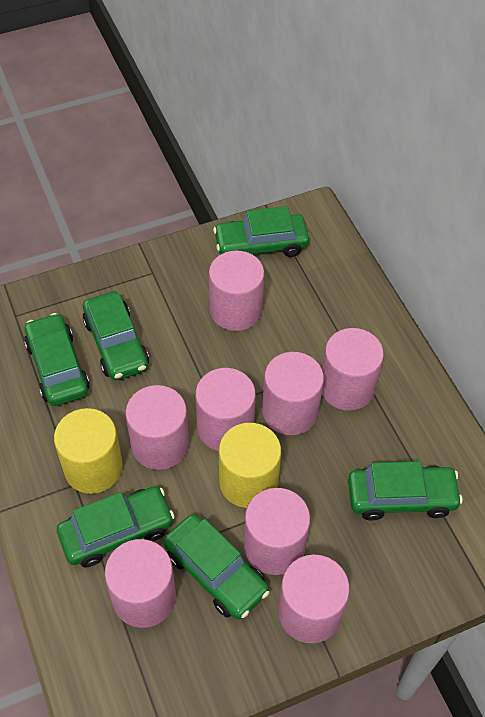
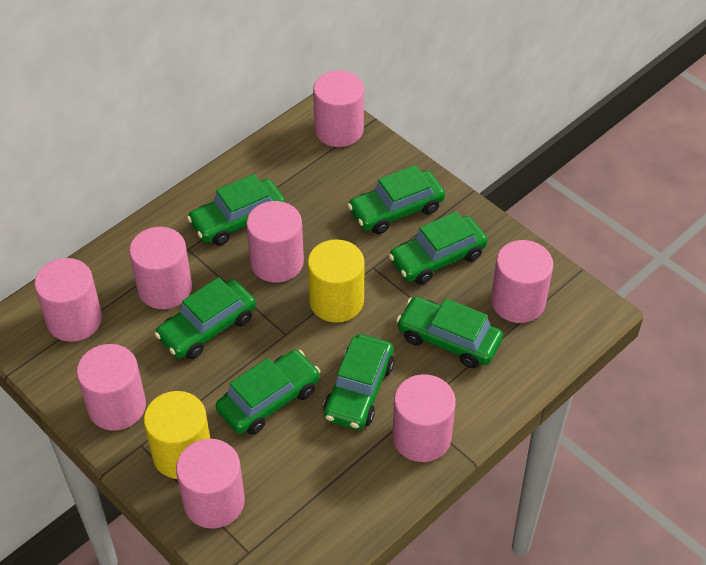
green car: [24,313,90,406] [57,486,175,568] [83,291,149,380] [163,514,269,620] [213,206,309,257] [348,461,463,520] = 6 -> [155,277,256,359] [187,174,286,246] [216,350,320,435] [323,334,394,430] [348,165,445,234] [388,211,488,285] [396,297,503,368] = 7

